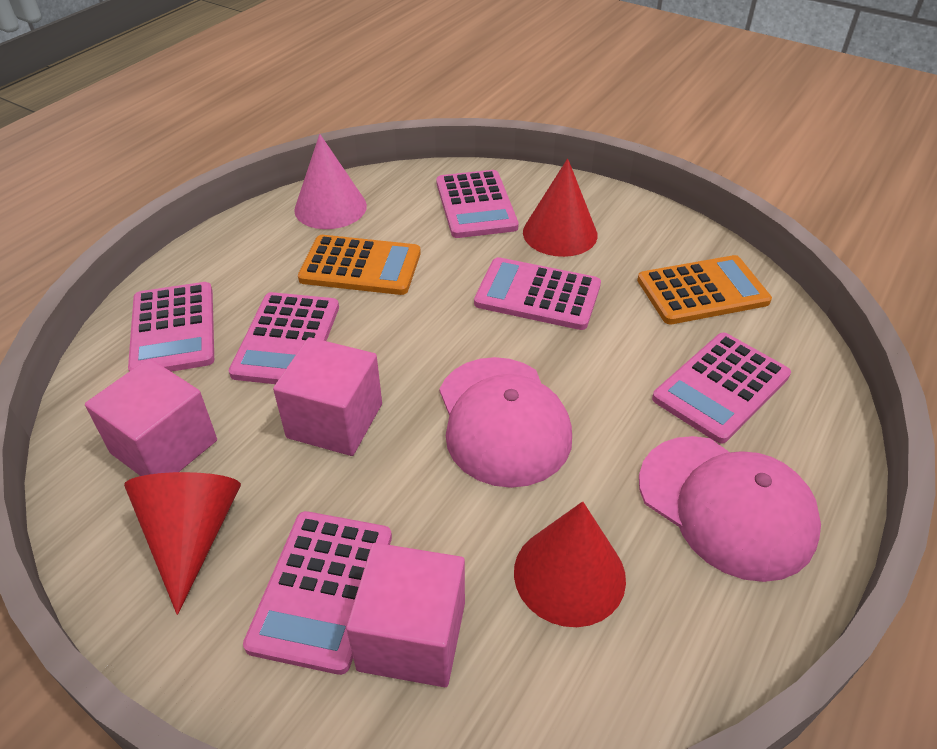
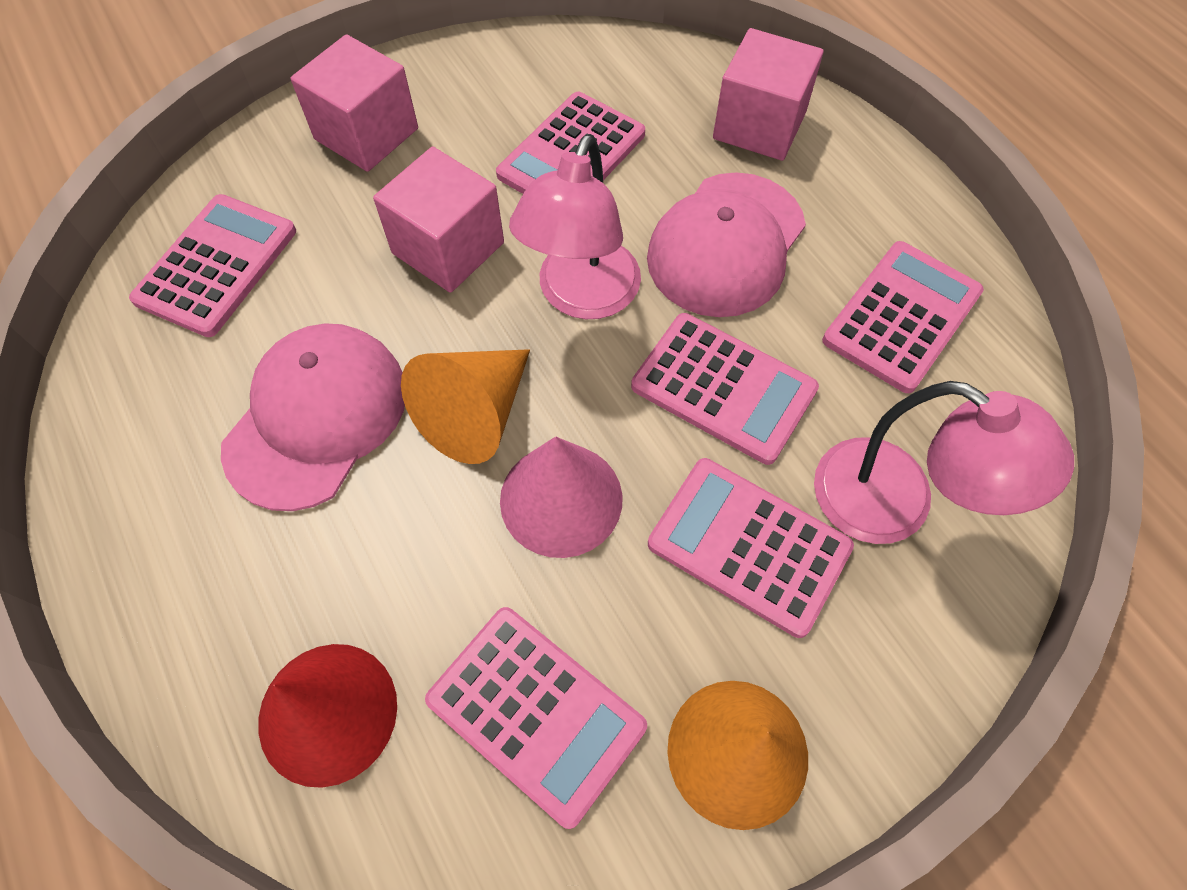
orange calculator: [298,235,421,295] [637,255,772,324] = 2 -> none = 0
orange cone: none = 0 -> [401,349,530,464] [667,681,808,830] = 2
pink lamp: none = 0 -> [509,134,641,319] [814,381,1074,544] = 2
red cone: [124,472,241,615] [514,501,626,627] [523,158,598,257] = 3 -> [258,644,397,788] = 1

